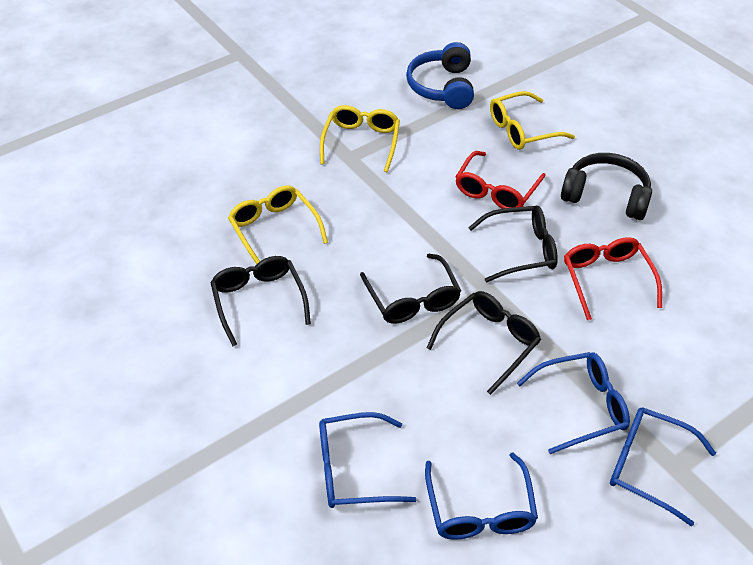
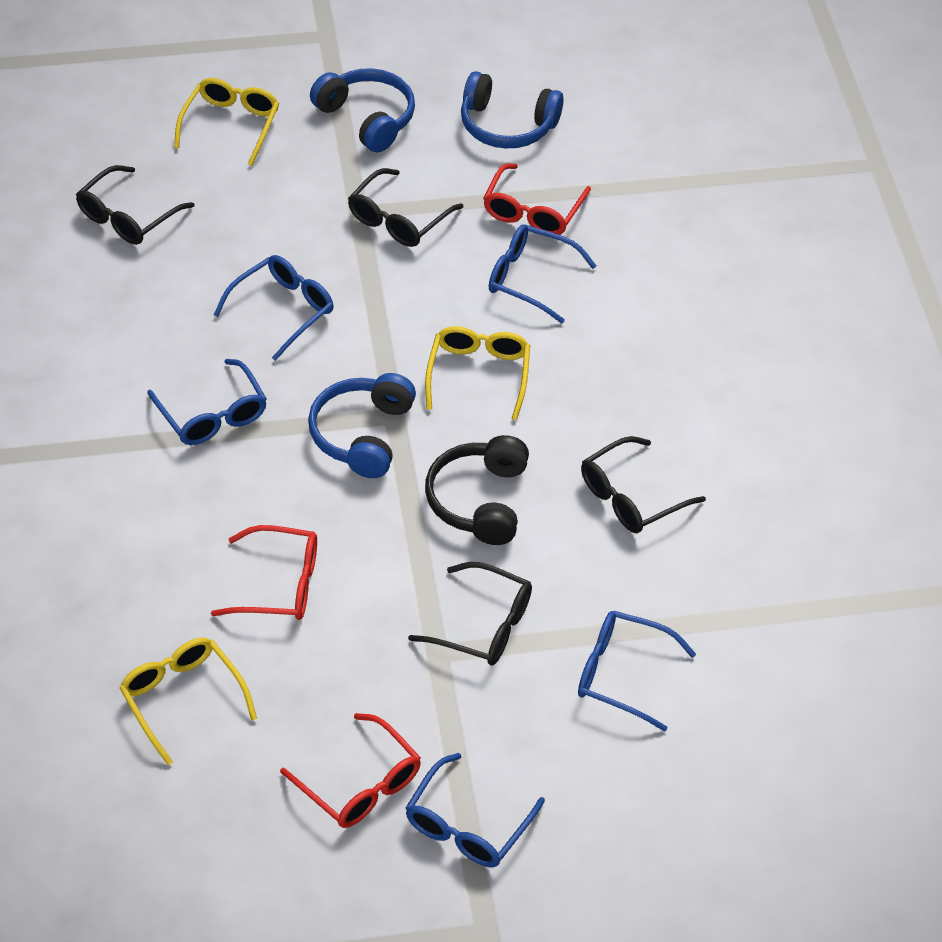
blue glasses: [319,412,416,508] [425,453,538,540] [517,352,630,454] [610,407,716,526] = 4 -> [147,359,267,445] [214,255,334,361] [406,753,545,867] [489,224,597,323] [578,611,696,731] = 5
blue headphones: [406,42,474,109] = 1 -> [308,373,416,478] [310,68,415,153] [461,71,564,148] = 3
red glasses: [456,151,546,209] [564,237,662,320] = 2 -> [211,525,317,620] [280,713,421,828] [483,163,591,235] = 3

